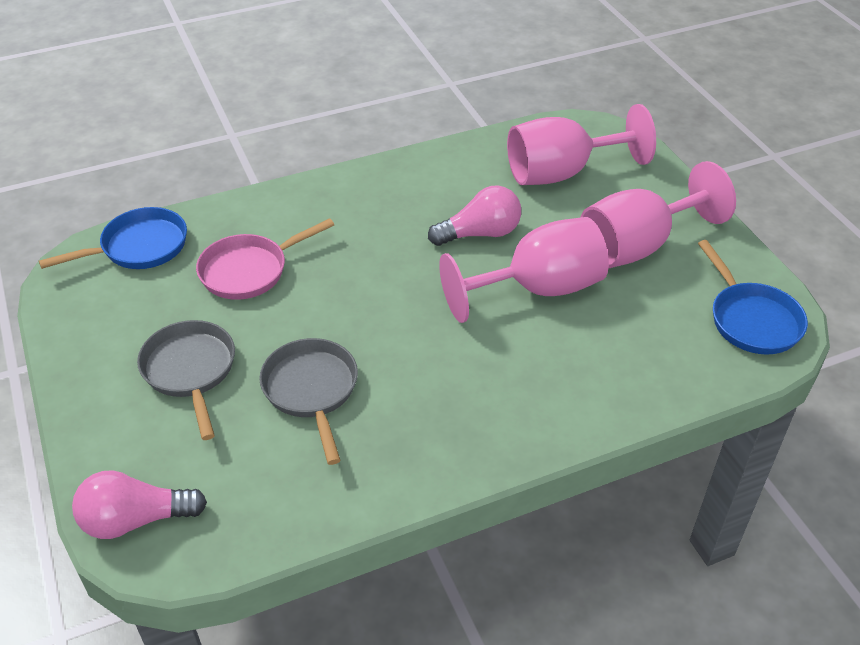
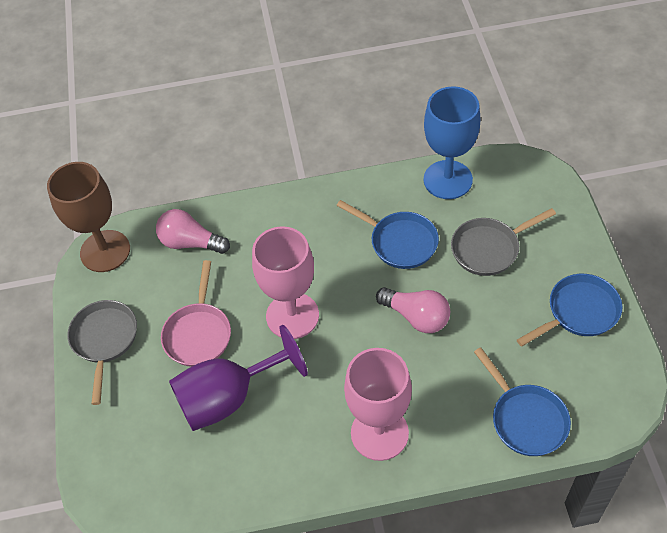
blue goblet: none = 0 -> [424,86,480,199] = 1
blue pan: [39,207,187,269] [698,240,808,355] = 2 -> [336,200,439,269] [474,347,571,456] [517,274,622,347] = 3
brown goblet: none = 0 -> [47,162,130,272] = 1
pink goblet: [439,217,609,323] [507,104,656,185] [580,161,736,268] = 3 -> [252,226,319,339] [344,348,412,461] = 2
purple goblet: none = 0 -> [169,325,308,431] = 1

